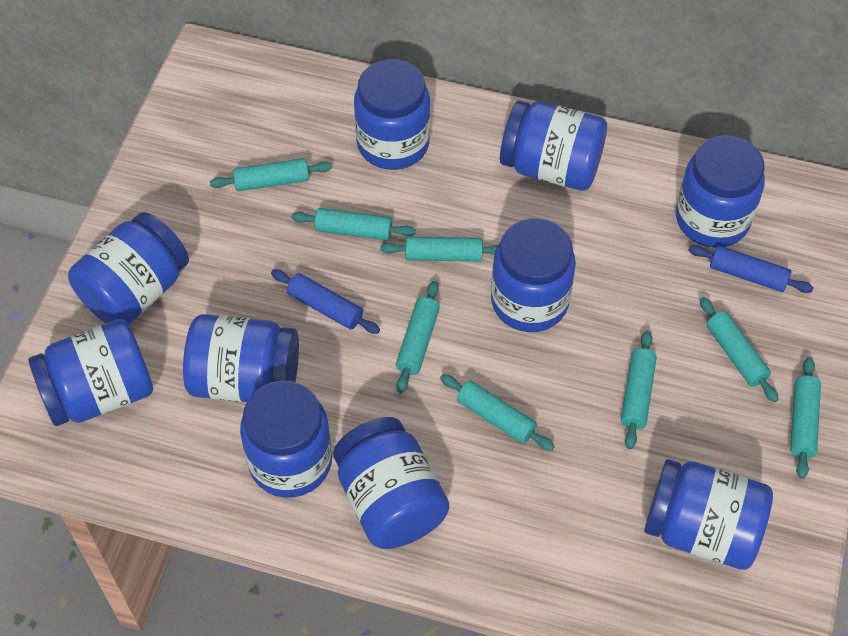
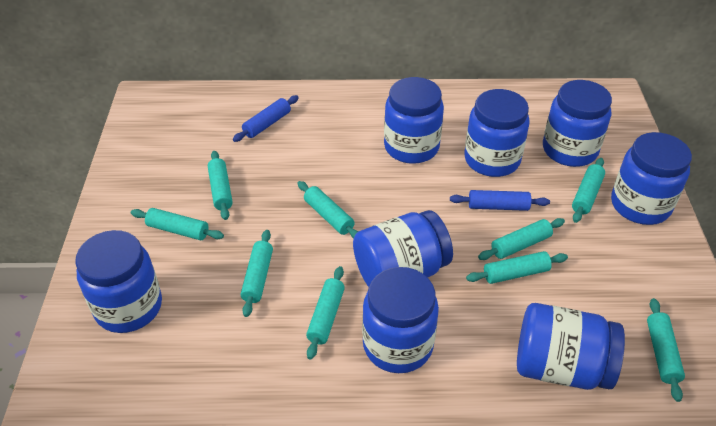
blue jar: [28,319,153,426] [68,212,189,325] [183,314,299,402] [240,381,332,498] [333,417,449,549] [354,59,430,170] [491,218,576,332] [500,100,607,190] [644,459,773,570] [676,135,765,248] = 10 -> [75,230,162,333] [353,210,453,287] [362,267,439,373] [384,77,444,164] [464,89,530,177] [517,303,625,390] [543,80,612,167] [611,132,692,225] = 8
turquoise rolling pin: [210,158,332,191] [292,208,416,240] [381,236,498,262] [396,281,440,393] [440,374,555,451] [621,331,657,449] [700,297,779,402] [790,357,821,479] = 8 -> [131,208,224,240] [208,151,233,220] [241,230,273,317] [298,181,358,239] [306,266,345,360] [466,251,568,284] [478,218,565,260] [572,158,605,223] [647,298,685,402] = 9

